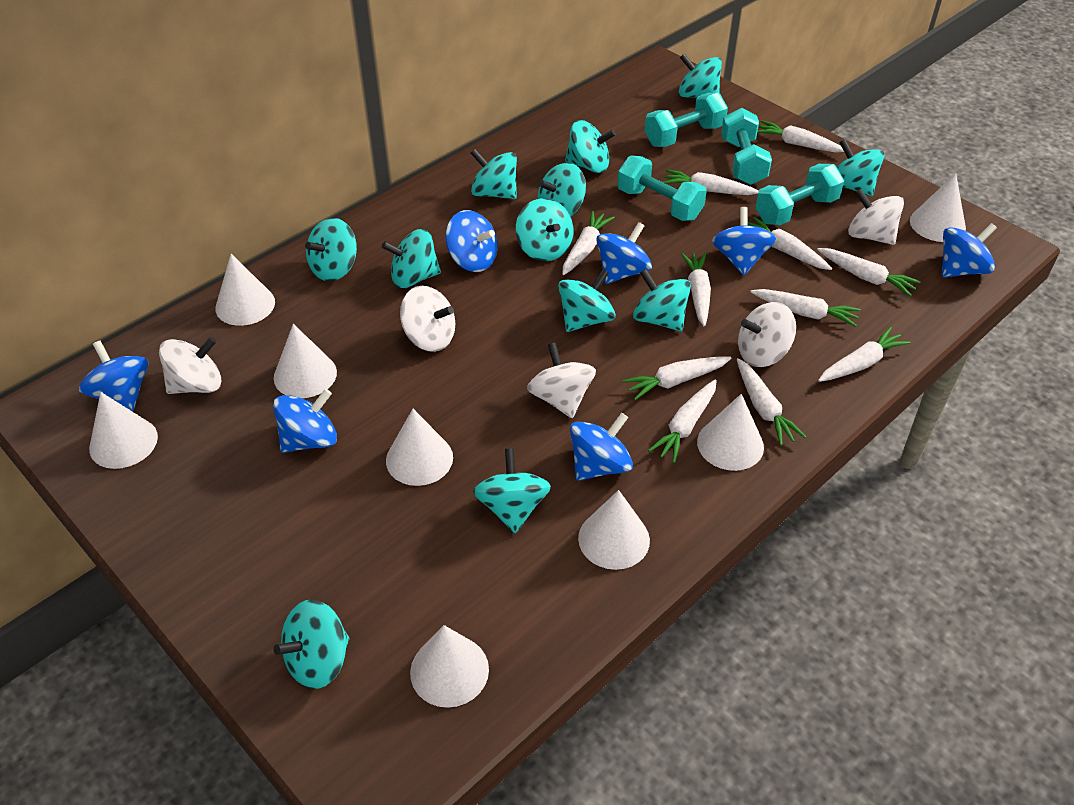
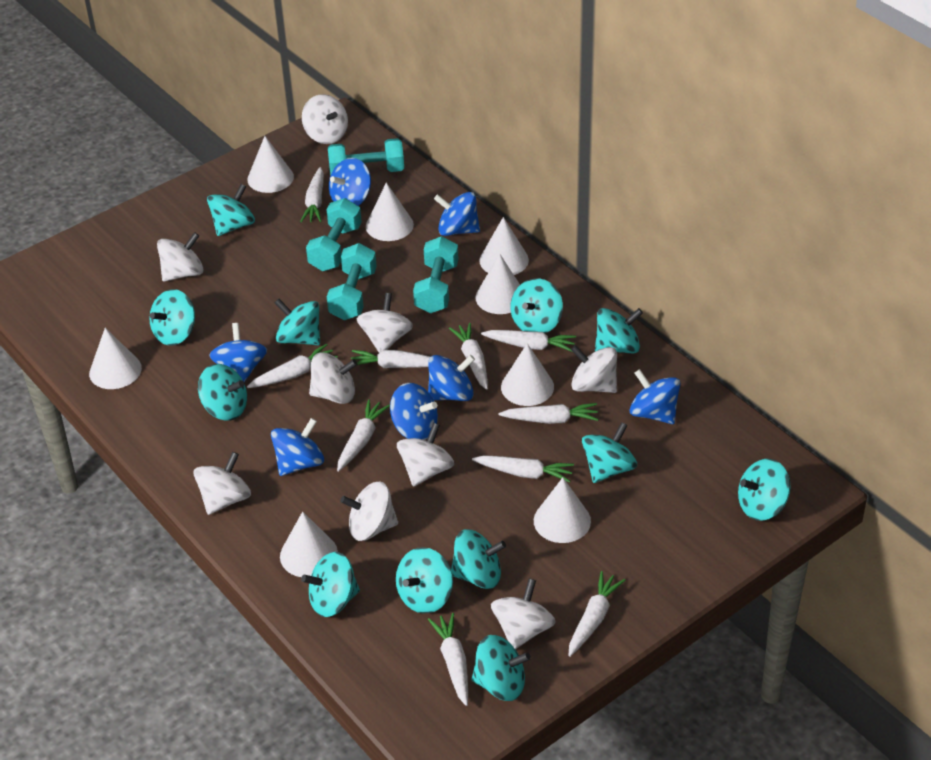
white carrot: [562,211,614,275] [623,357,732,400] [648,379,717,463] [663,169,759,195] [681,253,711,326] [737,358,806,446] [747,217,832,270] [751,289,861,327] [757,120,844,153] [817,248,921,297] [818,327,911,382] = 11 -> [247,343,338,388] [300,167,324,222] [337,399,390,472] [351,350,430,368] [428,613,468,706] [449,323,488,390] [472,455,574,483] [481,330,576,352] [498,403,599,424] [568,571,625,657] = 10
white spinning top: [159,337,221,394] [400,286,455,352] [527,342,596,418] [738,302,796,367] [848,188,904,245] = 5 -> [157,232,204,281] [194,452,251,515] [302,94,348,144] [309,352,357,404] [340,481,398,541] [357,293,413,353] [397,423,454,487] [491,579,556,649] [571,345,617,393] = 9

